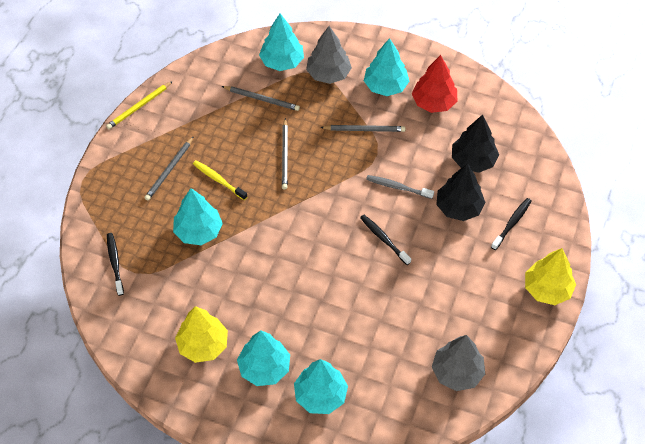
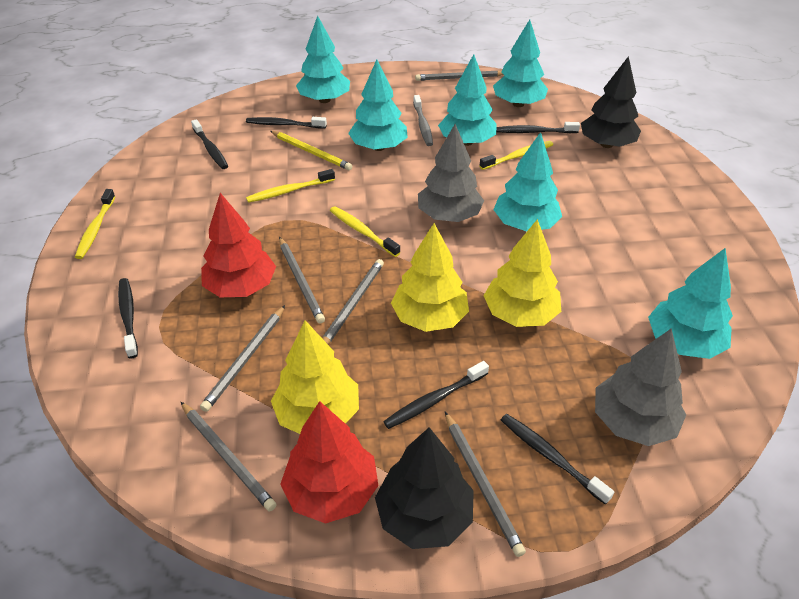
black toothbrush: [107,233,124,296] [360,215,411,265] [491,198,531,250] = 3 -> [118,278,138,359] [191,119,228,169] [246,117,327,128] [383,361,489,429] [496,122,580,133] [501,414,614,505] = 6
grey pencil: [144,136,194,201] [222,86,300,111] [282,118,288,189] [320,125,405,132] = 4 -> [181,402,277,512] [200,305,285,412] [279,237,325,324] [322,259,384,344] [415,70,504,81] [445,412,526,557] = 6
red tree: [412,55,457,113] = 1 -> [201,193,276,297] [280,401,378,524] = 2
turquoise tree: [173,188,223,245] [237,330,290,386] [259,14,304,71] [294,359,348,414] [364,38,409,96] = 5 -> [296,16,350,103] [348,59,408,151] [438,54,497,146] [493,19,548,107] [493,132,562,232] [648,248,733,359] = 6
yellow toothbrush: [193,160,248,200] = 1 -> [75,189,116,259] [246,169,335,203] [330,206,401,257] [479,141,553,170] = 4
yellow tree: [175,306,228,363] [525,248,576,305] = 2 -> [271,320,359,434] [391,223,469,332] [483,219,561,327] = 3

